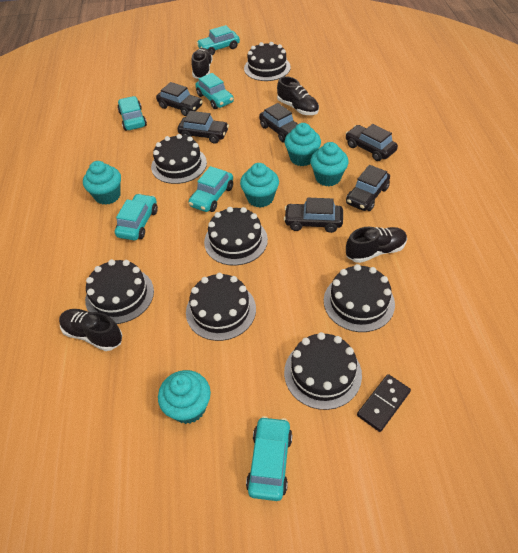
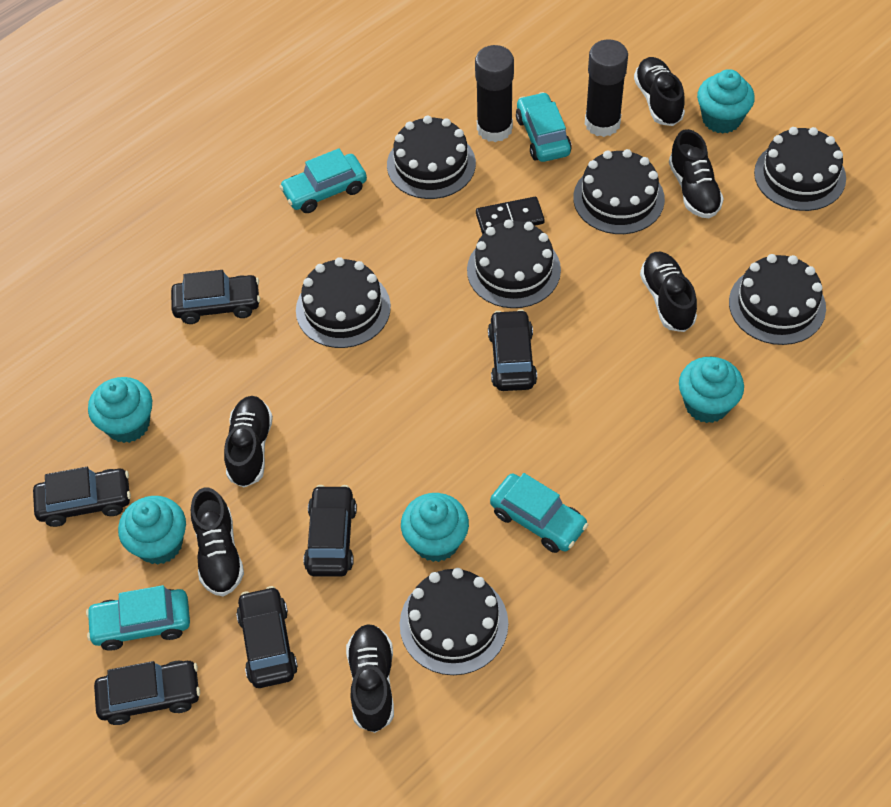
black glue stick: none = 0 -> [475,45,514,142] [585,39,628,137] = 2
black shoe: [59,309,122,351] [191,48,213,79] [277,76,319,115] [346,227,407,263] = 4 -> [191,487,244,597] [224,396,273,488] [346,624,394,733] [634,57,685,126] [640,252,697,332] [669,129,724,218] = 6
turquoise car: [115,194,158,240] [118,96,147,131] [189,166,233,212] [196,73,234,109] [197,25,240,55] [246,416,292,501] = 6 -> [86,585,190,651] [279,148,367,213] [490,473,588,553] [516,92,572,162] = 4

